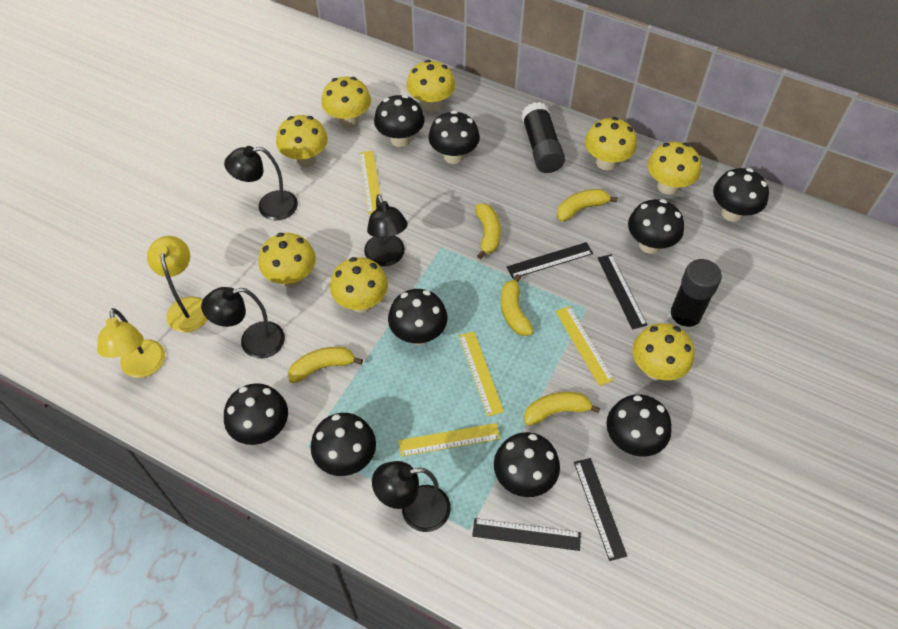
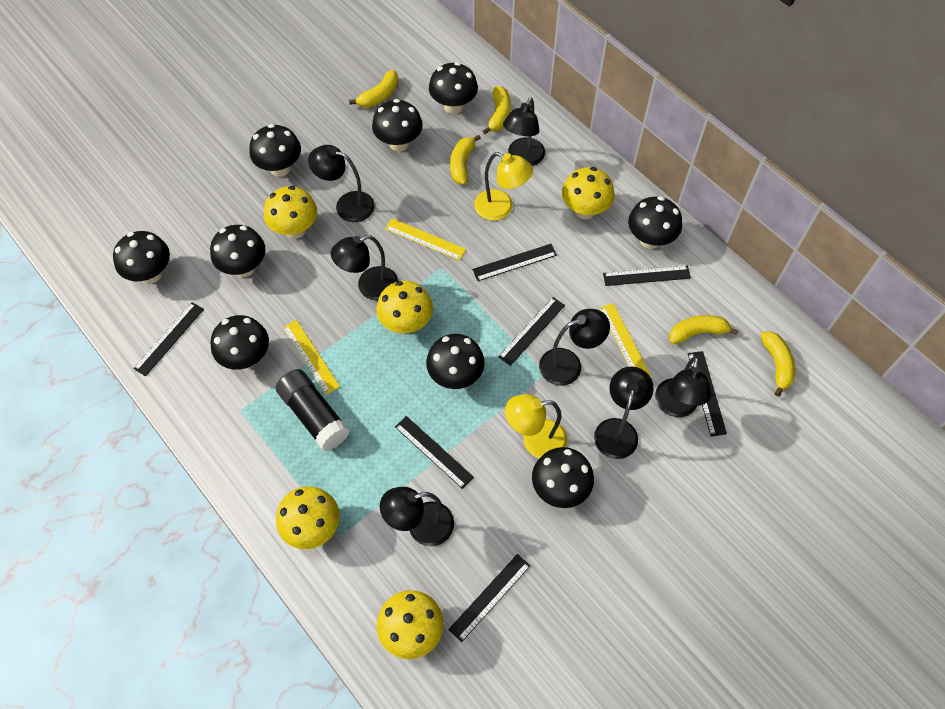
black glue stick: [521,102,565,173] [668,259,722,333] = 2 -> [276,369,350,451] = 1
black lamp: [201,287,285,359] [224,146,298,221] [364,194,408,266] [372,461,451,532] = 4 -> [308,145,375,222] [331,235,398,301] [380,487,454,546] [503,97,545,166] [539,309,610,386] [594,367,654,459] [655,356,712,417] = 7
black ruler: [472,518,581,551] [507,242,593,279] [574,458,627,561] [598,254,647,329] = 4 -> [133,302,204,376] [395,416,474,489] [448,554,530,642] [472,244,557,281] [498,297,565,366] [603,265,691,286] [688,351,727,436] = 7
yellow mushroom: [259,233,316,288] [276,115,328,168] [321,77,371,128] [330,257,388,313] [406,60,455,112] [585,117,637,170] [632,323,694,380] [648,142,701,195] = 8 -> [264,186,317,239] [276,486,340,549] [377,281,433,333] [377,590,444,659] [562,167,615,219] = 5
yellow ruler: [359,151,380,214] [398,423,500,457] [459,331,504,416] [555,306,614,386] = 4 -> [283,320,340,395] [385,218,466,261] [599,303,652,378] = 3

